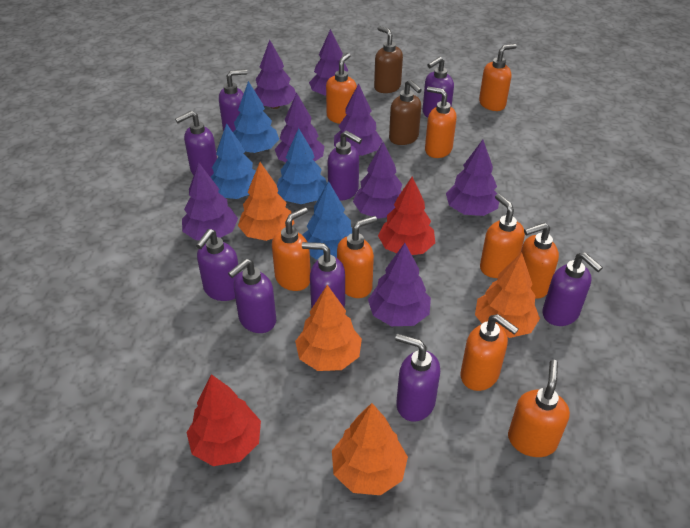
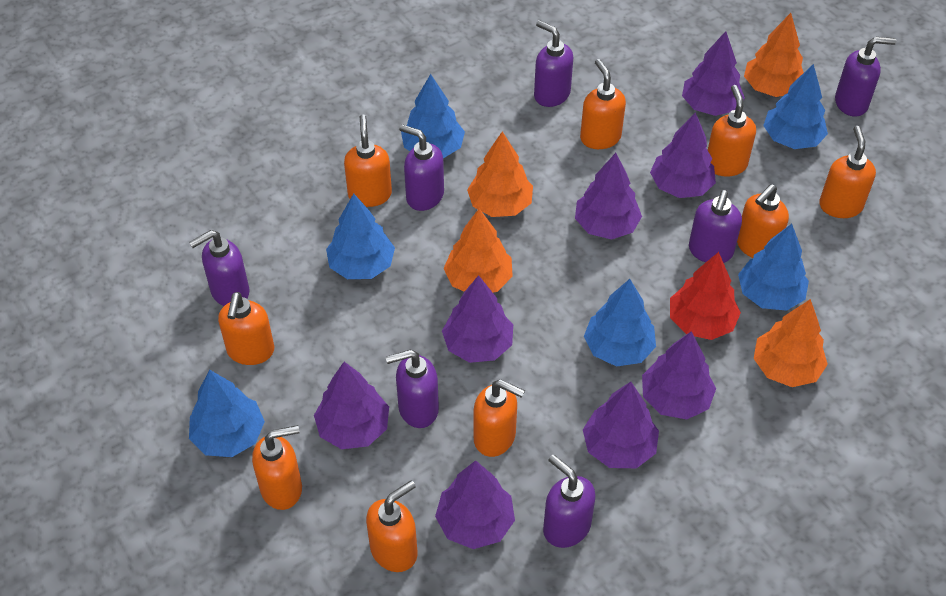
blue tree: [211,123,256,199] [233,81,279,153] [277,128,327,204] [302,181,352,259] = 4 -> [189,370,265,457] [326,193,395,279] [401,74,465,158] [584,279,656,367] [738,224,809,311] [763,64,828,149] = 6
brown soap dispenser: [374,26,403,93] [389,79,422,145] = 2 -> none = 0
purple soap dispenser: [175,111,217,177] [196,229,240,301] [219,69,248,132] [228,259,276,333] [302,242,345,309] [328,130,362,201] [395,334,440,422] [423,57,454,118] [542,252,603,326] = 9 -> [189,230,249,306] [386,349,439,428] [399,124,444,211] [534,20,573,107] [543,455,596,548] [689,190,742,263] [835,37,896,117] = 7
red tree: [187,374,261,466] [378,177,435,255] = 2 -> [670,252,741,340] = 1

